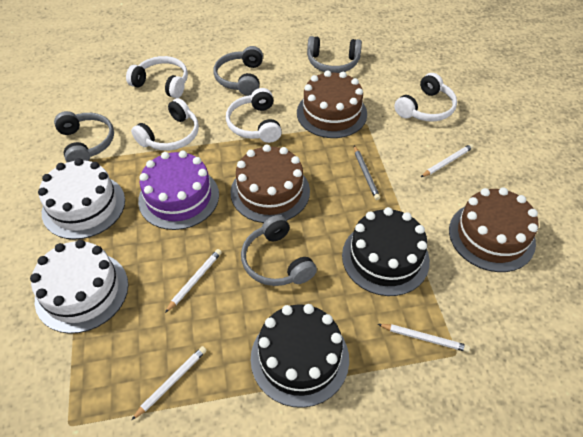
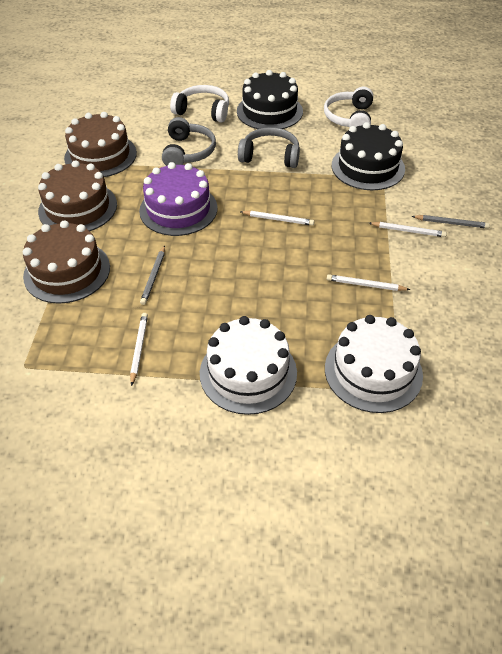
grey headphones: [54,111,114,162] [214,46,263,96] [241,215,317,286] [307,36,362,73] = 4 -> [162,117,216,166] [238,127,300,168] = 2
grey pencil: [354,146,380,200] = 1 -> [140,245,165,305] [412,215,490,229] = 2
white headphones: [126,56,188,98] [131,98,199,151] [226,88,282,143] [394,73,457,122] = 4 -> [170,85,229,123] [324,87,373,127] = 2

